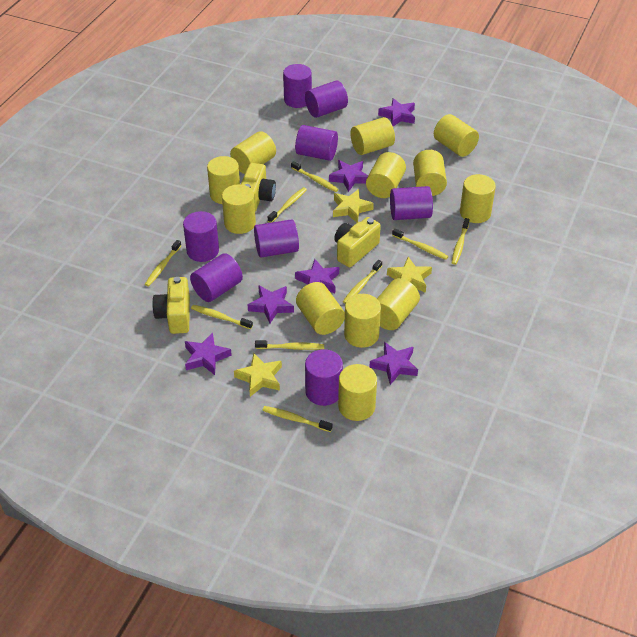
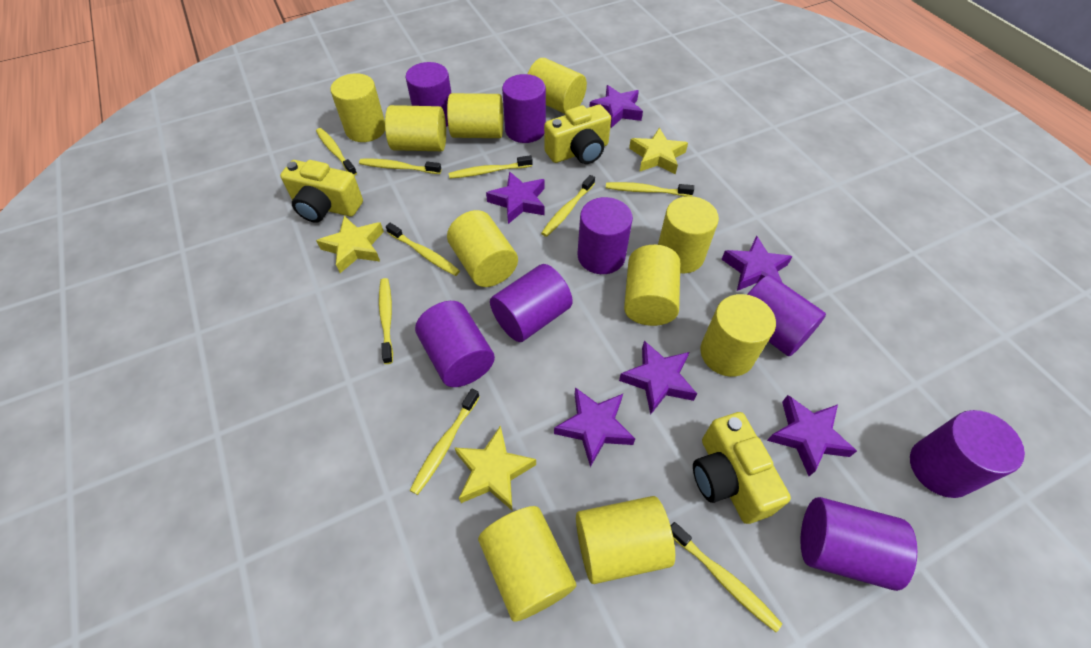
yellow cylinder: [207,156,240,204] [222,184,256,234] [230,131,276,174] [296,282,345,335] [338,364,377,421] [344,294,381,348] [350,117,395,155] [366,152,406,198] [377,278,420,330] [413,150,447,196] [434,114,479,157] [460,174,496,223] = 12 -> [330,73,385,142] [385,105,446,151] [447,93,503,138] [447,210,518,287] [478,506,576,622] [528,58,587,114] [576,496,675,584] [624,245,680,326] [658,196,719,273] [700,294,776,377] = 10

